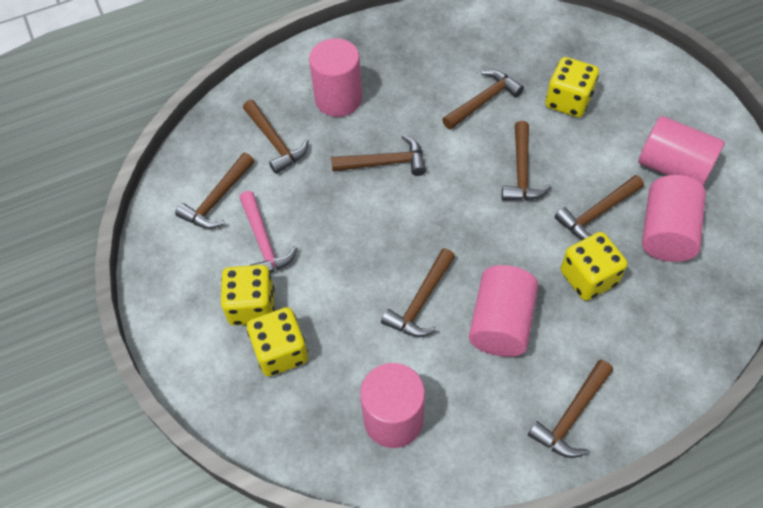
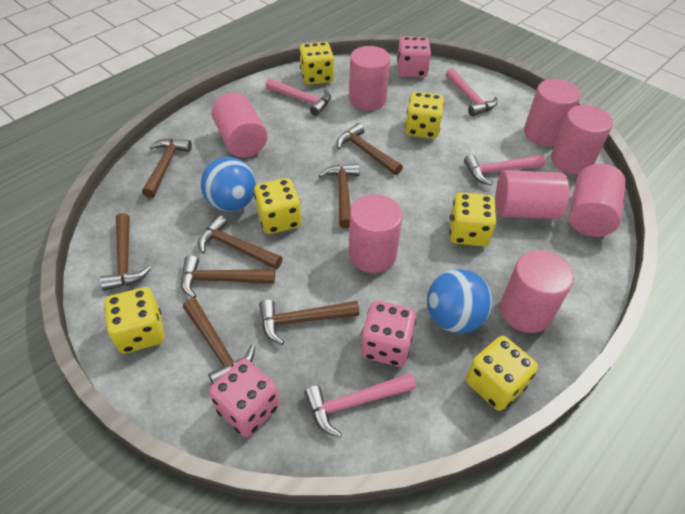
blue ball: none = 0 -> [201,157,256,212] [427,269,492,333] = 2
pink cylinder: [309,38,362,117] [360,363,425,448] [469,265,538,357] [638,116,725,186] [642,175,706,262] = 5 -> [211,92,267,157] [348,194,403,273] [349,46,390,111] [496,170,569,219] [500,250,574,333] [524,79,581,146] [551,105,613,175] [569,164,626,237] = 8
pink dice: none = 0 -> [209,359,280,437] [361,301,416,367] [397,37,431,78] = 3
pink hammer: [239,191,297,273] = 1 -> [265,78,331,116] [304,373,416,438] [446,68,498,116] [464,154,545,185] = 4
yellow dice: [221,265,274,326] [247,307,308,377] [545,57,599,117] [561,232,627,301] = 4 -> [104,287,165,354] [254,178,301,234] [299,42,334,85] [405,92,444,139] [449,192,497,246] [466,336,538,411] = 6

